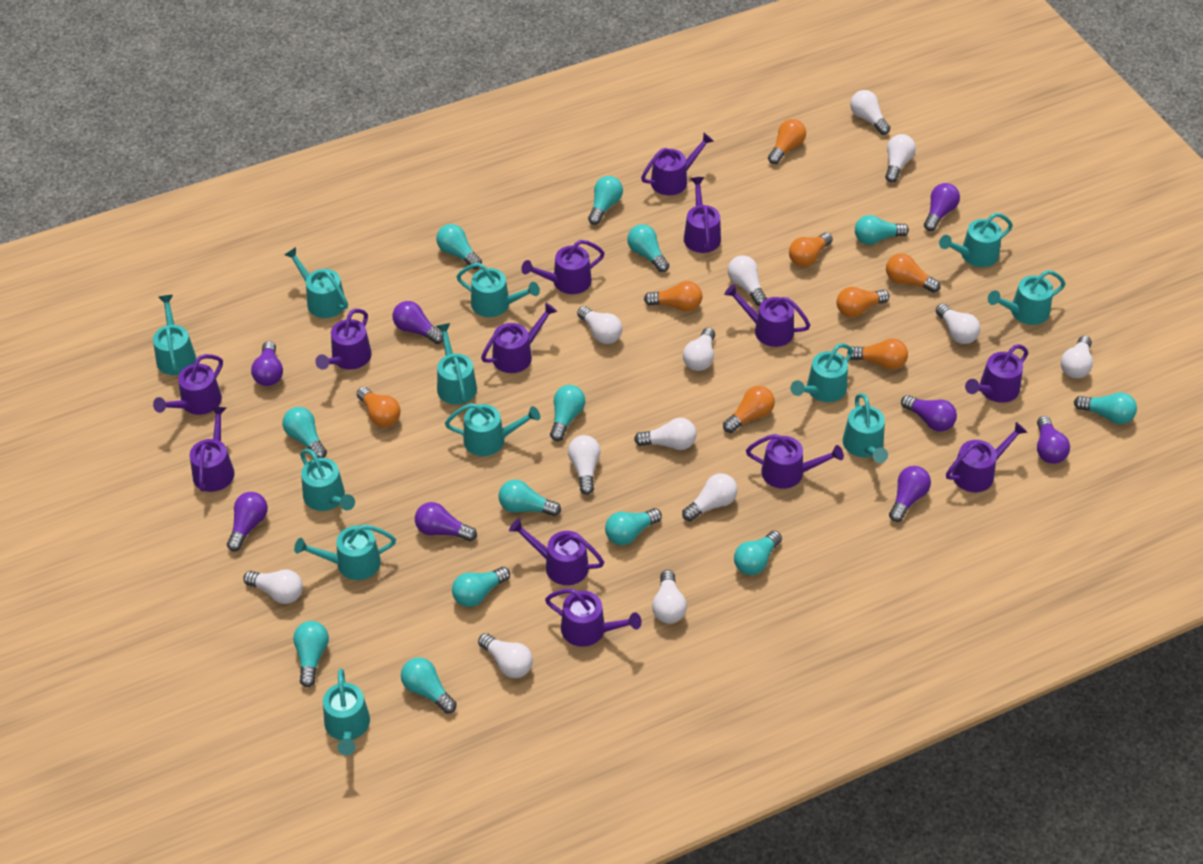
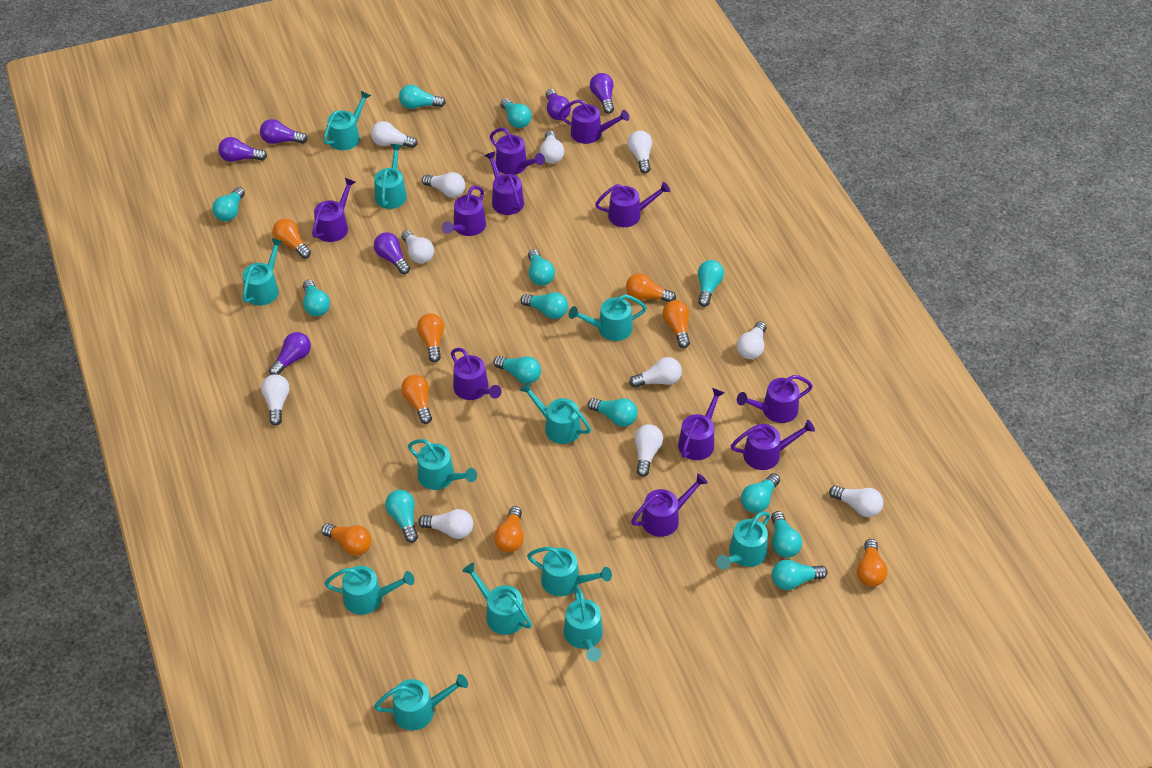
purple light bulb: [227,492,268,551] [251,341,283,386] [393,301,443,344] [415,502,477,541] [889,466,931,522] [901,395,957,432] [924,183,960,231] [1037,416,1070,464] = 8 -> [218,137,267,162] [260,119,308,144] [269,332,311,375] [374,232,410,274] [546,89,571,120] [590,73,614,114] = 6
purple watering can: [153,354,223,415] [190,406,235,492] [315,309,372,370] [481,303,557,373] [509,518,604,585] [521,240,605,294] [545,589,641,647] [641,133,714,195] [684,177,721,253] [724,284,810,347] [746,434,844,489] [946,422,1028,492] [965,344,1028,403] = 13 -> [312,178,355,242] [442,186,486,236] [451,348,502,400] [484,151,524,215] [490,128,545,175] [558,99,629,144] [595,182,670,227] [631,473,708,537] [678,388,724,460] [731,420,815,470] [737,375,813,423] = 11
white light bulb: [243,569,303,604] [478,633,533,678] [568,435,601,495] [577,306,622,344] [634,418,697,450] [652,570,687,624] [682,473,738,521] [683,328,715,371] [728,255,767,306] [850,90,890,135] [885,134,916,182] [936,303,980,344] [1061,336,1093,378] = 13 -> [261,374,289,425] [371,121,418,148] [401,230,434,264] [418,509,473,539] [422,172,465,198] [540,130,564,164] [628,130,652,173] [629,357,682,388] [635,424,663,477] [737,321,766,359] [829,485,883,517] = 11

